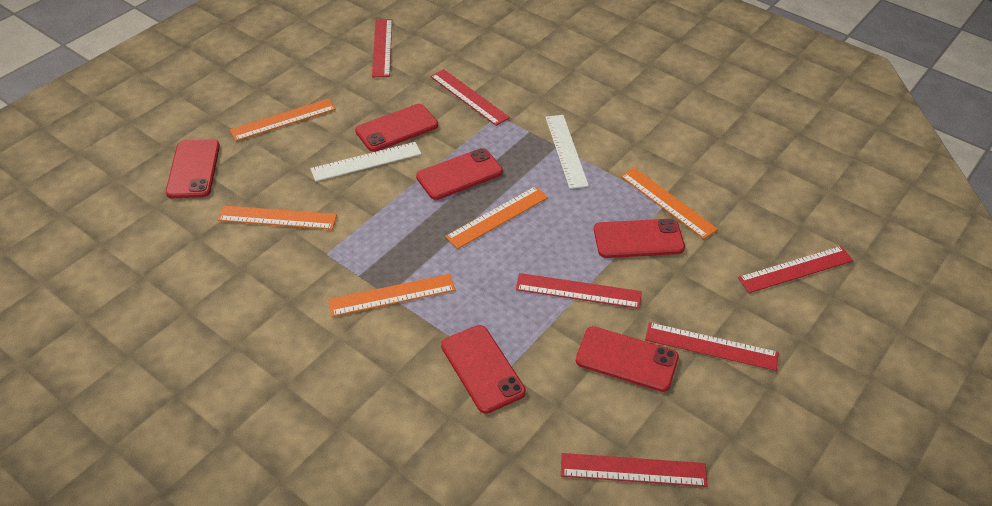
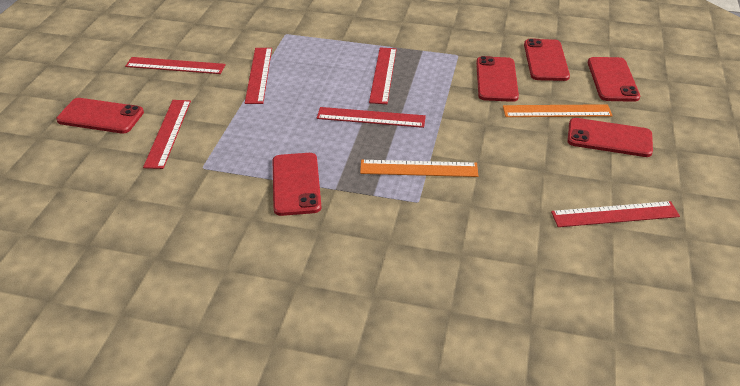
orange ruler: [218,205,337,230] [230,99,336,141] [328,274,455,317] [445,186,548,249] [621,167,718,239] = 5 -> [360,160,478,177] [503,104,613,117] = 2
white ruler: [310,142,421,181] [545,115,589,189] = 2 -> none = 0

